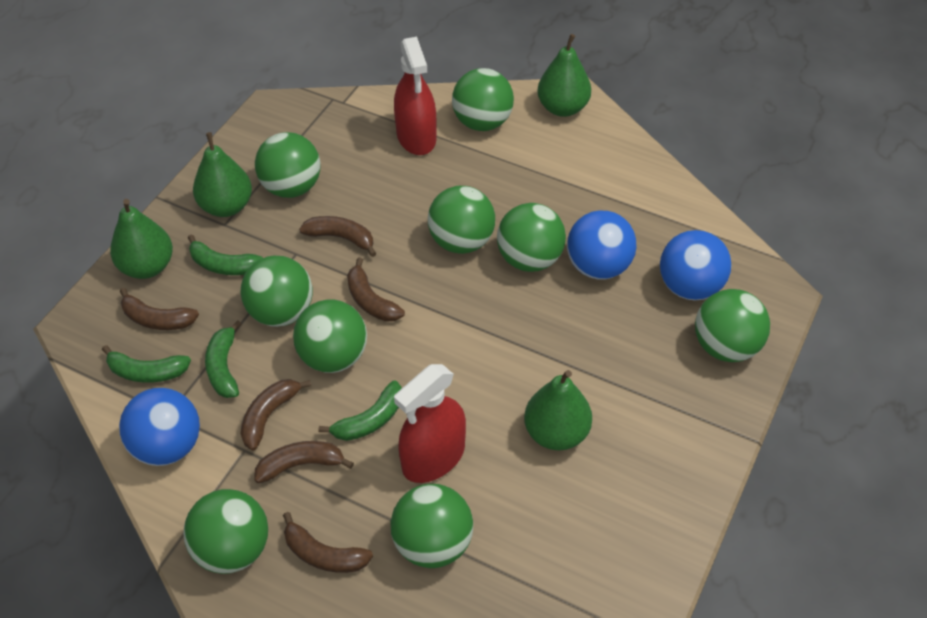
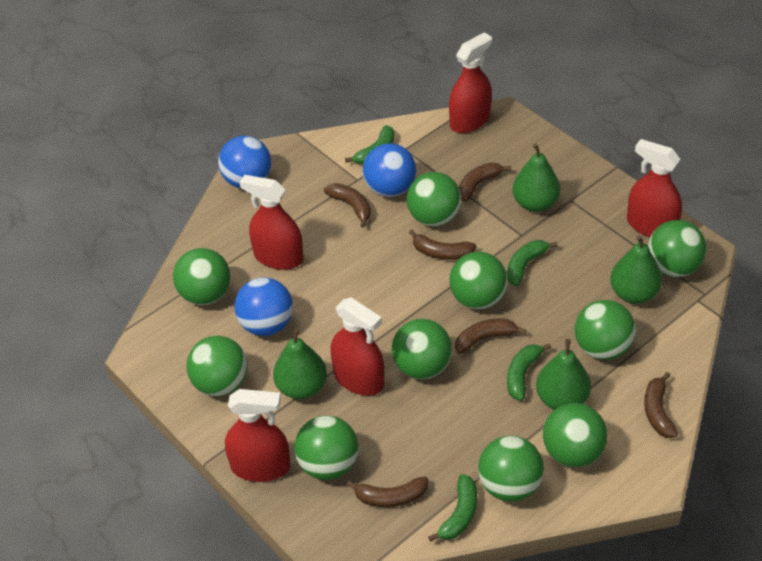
green ball: [183,489,268,574] [241,255,313,327] [255,132,320,198] [293,299,367,373] [391,484,473,568] [428,186,495,254] [452,68,514,131] [497,203,566,272] [695,289,770,362] = 9 -> [173,248,231,305] [187,336,247,396] [294,415,359,480] [392,319,452,379] [407,172,461,227] [450,251,507,309] [478,436,544,502] [543,403,607,467] [575,300,636,360] [648,220,706,277] = 10
red spray bottle: [394,37,437,155] [394,364,466,483] = 2 -> [225,389,290,482] [240,175,303,270] [330,297,384,396] [449,32,492,133] [627,139,682,237] = 5

